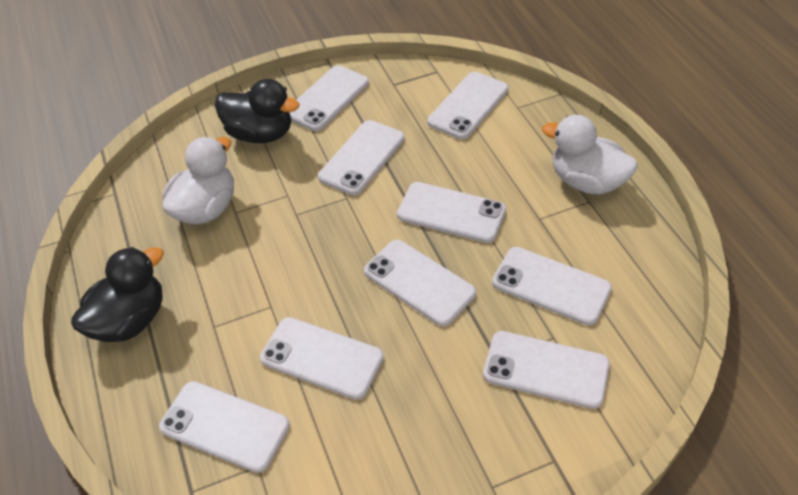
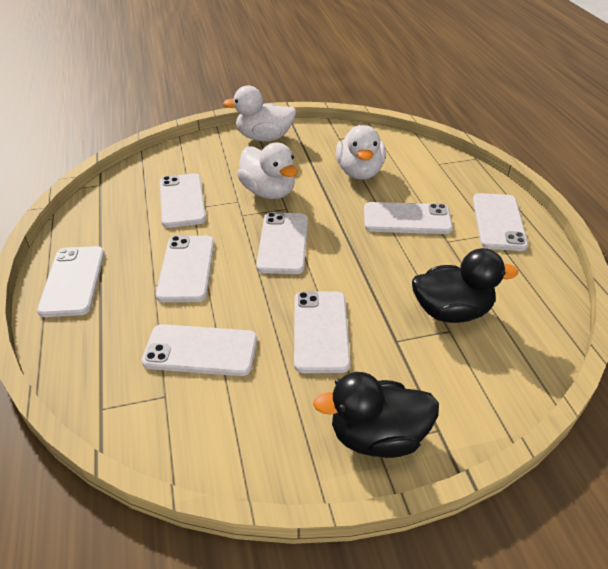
white duck: [163,137,234,224] [542,115,637,195] = 2 -> [223,85,296,141] [237,143,298,199] [336,125,386,180] = 3
white phone: [159,381,290,473] [260,317,384,400] [289,65,369,131] [318,120,405,195] [364,240,476,326] [397,182,506,243] [427,72,509,139] [483,331,610,409] [492,247,612,325] = 9 -> [37,246,105,317] [142,324,257,376] [156,236,214,302] [160,173,206,228] [256,212,308,274] [294,291,351,373] [364,202,453,234] [473,193,528,251] = 8

